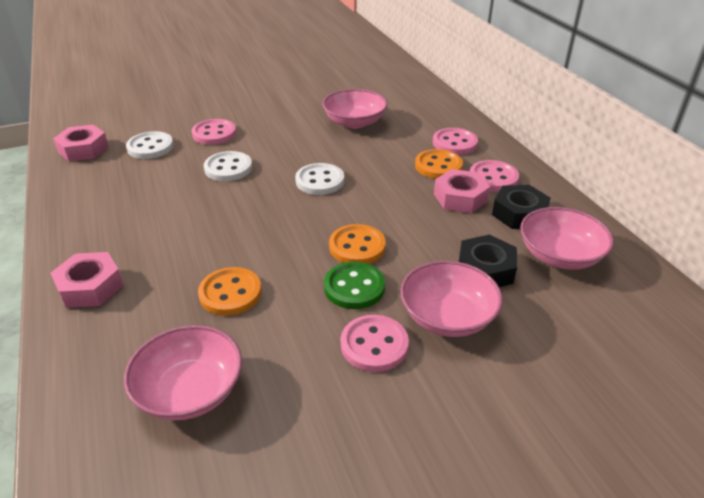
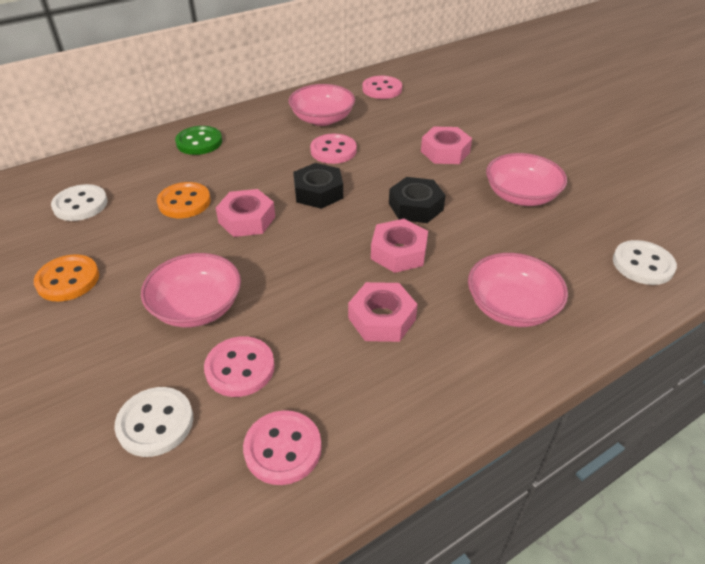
orange button: [198,267,262,316] [329,224,386,264] [415,149,463,179] = 3 -> [34,254,99,302] [157,182,211,218] = 2
pink nut: [51,252,123,308] [53,125,109,162] [434,169,490,213] = 3 -> [216,189,275,237] [348,282,418,342] [371,219,428,273] [421,126,472,164] = 4

